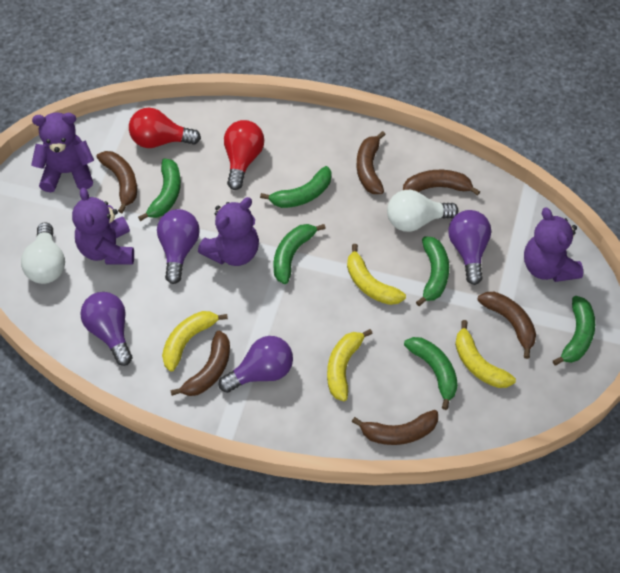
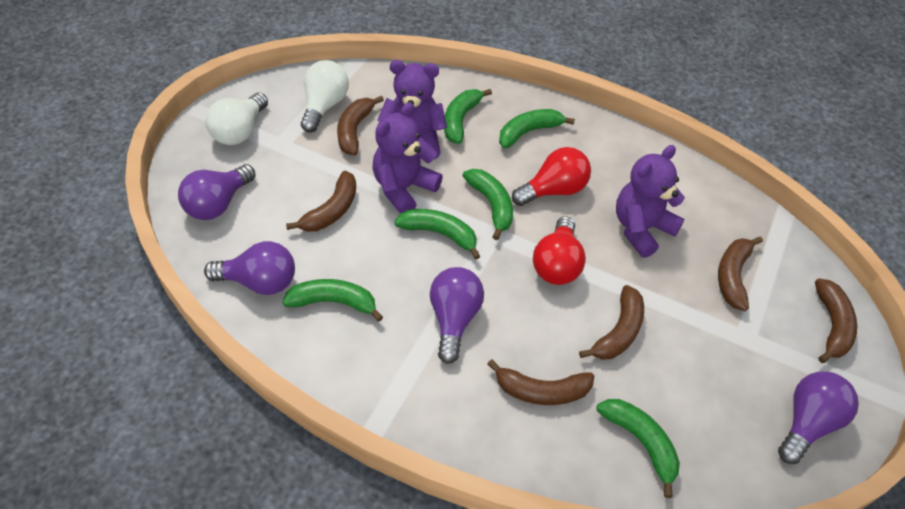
purple teddy bear: [31,112,94,192] [72,188,134,264] [198,197,259,266] [524,208,583,282] = 4 -> [372,102,443,214] [377,60,447,159] [616,145,685,258] = 3
yellow banana: [162,311,228,372] [327,329,373,401] [347,244,406,305] [455,320,516,388] = 4 -> none = 0

